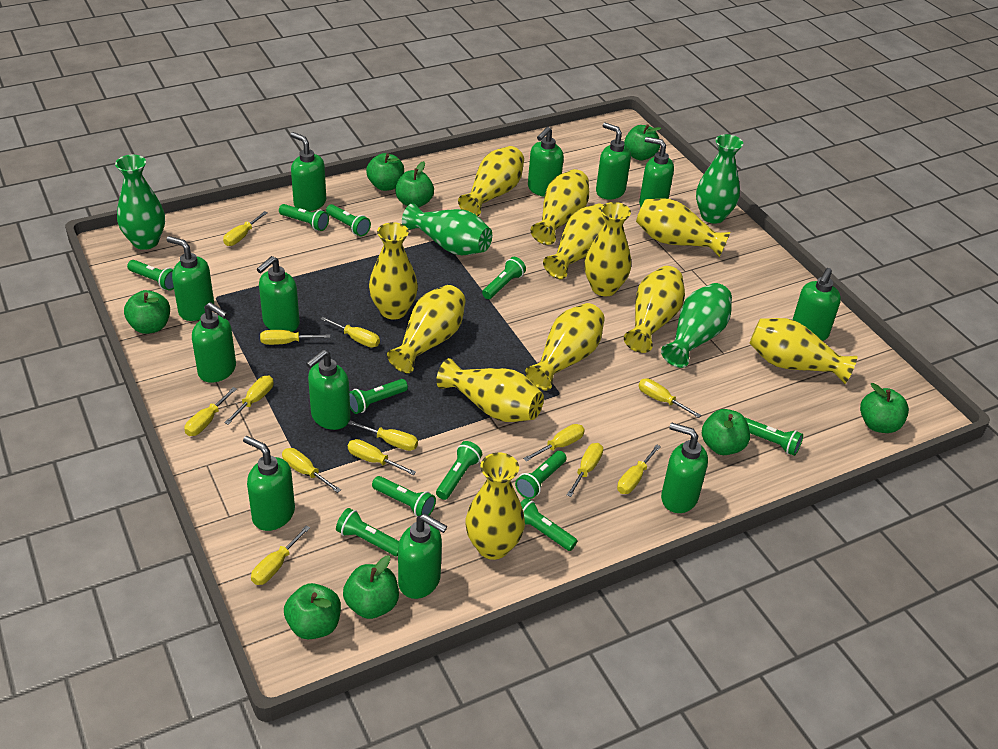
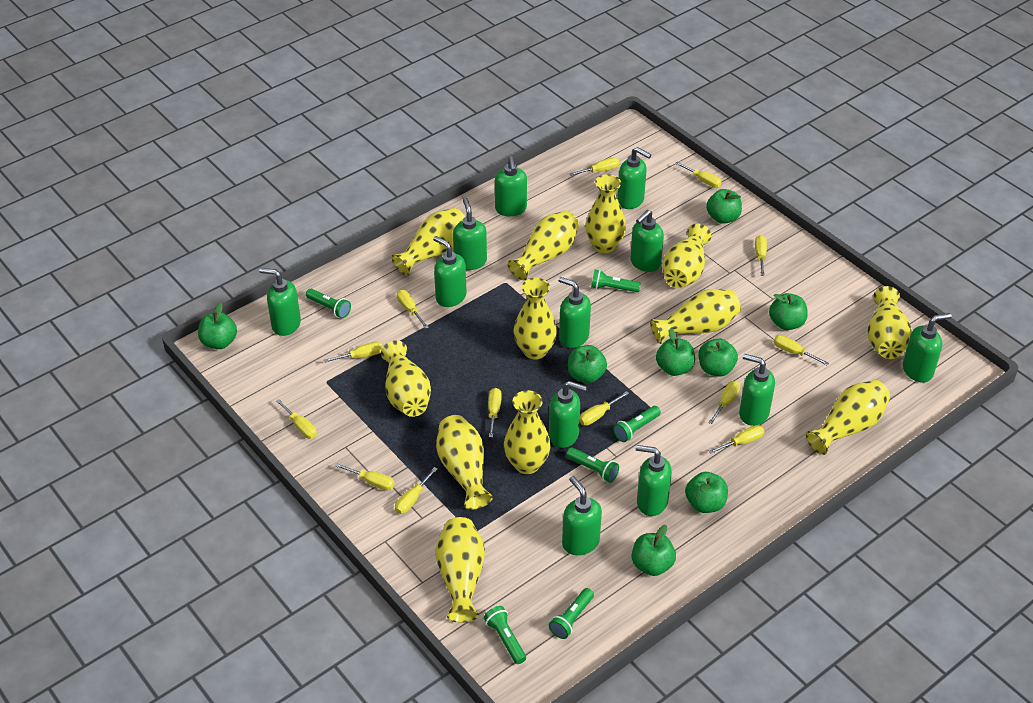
green flashlight: [127,260,174,291] [279,204,329,231] [326,204,371,236] [336,508,399,556] [349,379,408,414] [372,476,436,517] [436,441,482,500] [482,257,526,299] [515,451,567,499] [520,498,577,551] [745,418,803,456] = 11 -> [306,289,351,318] [484,606,526,664] [549,588,594,639] [566,447,619,483] [591,270,641,292] [613,406,661,442] = 6
green vase: [115,155,165,250] [402,203,492,255] [661,283,732,368] [696,134,743,224] = 4 -> none = 0

